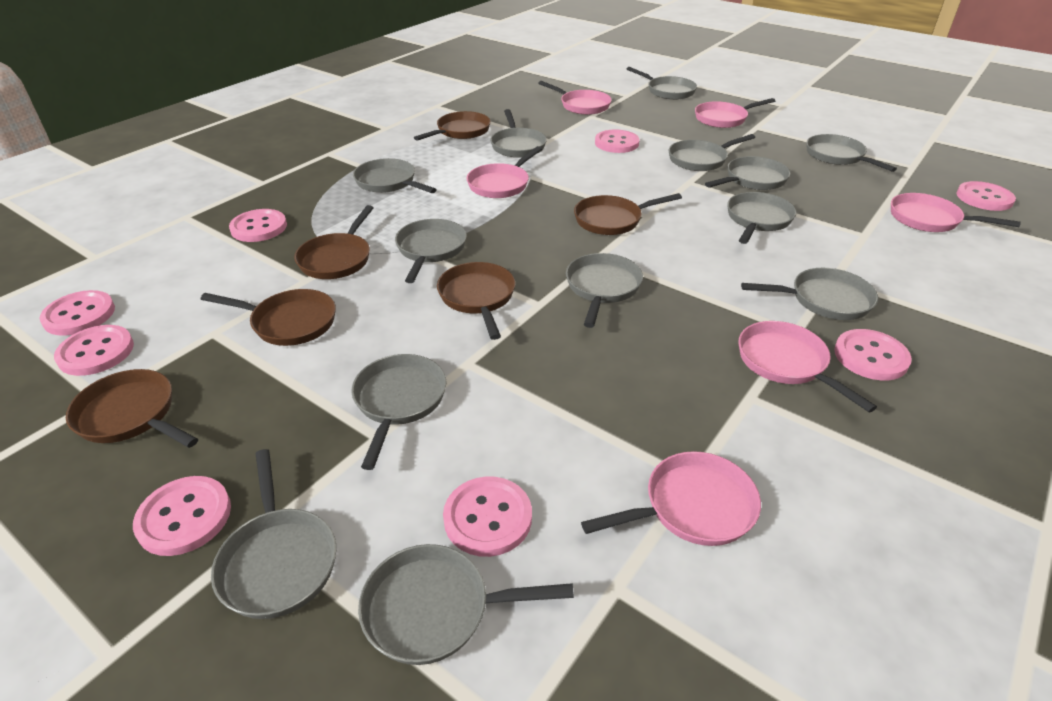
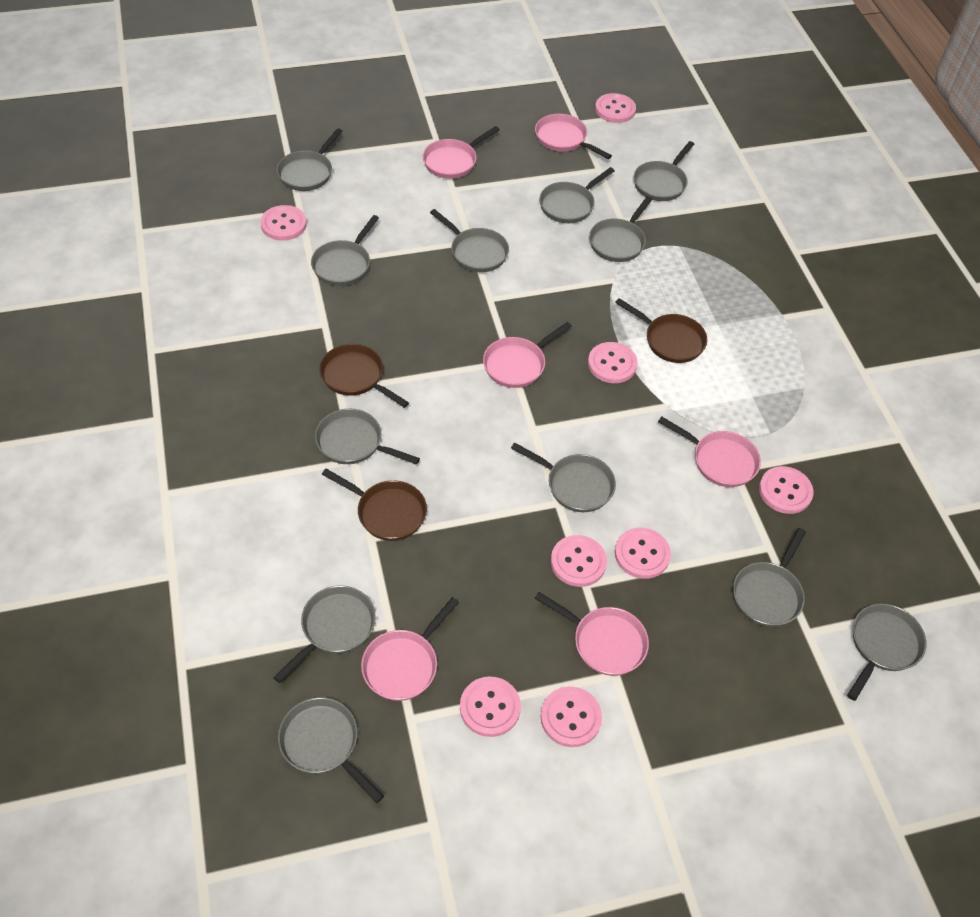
brown pan: [66,369,198,448] [201,289,336,346] [294,205,373,279] [414,111,491,141] [437,262,515,340] [574,193,682,235] = 6 -> [319,344,409,408] [322,469,427,541] [615,298,707,363] = 3
grey pan: [211,449,337,619] [351,354,447,470] [353,158,437,193] [358,544,574,665] [395,219,467,283] [490,109,547,158] [566,253,643,328] [627,67,697,100] [669,134,755,171] [705,156,791,190] [727,192,797,244] [741,268,878,320] [806,134,897,172] = 13 -> [273,585,376,683] [277,128,342,191] [278,697,384,803] [311,215,379,286] [315,409,420,465] [430,209,509,272] [511,442,616,512] [539,167,615,223] [589,196,653,262] [633,141,694,201] [733,528,806,627] [847,604,926,701] = 12

